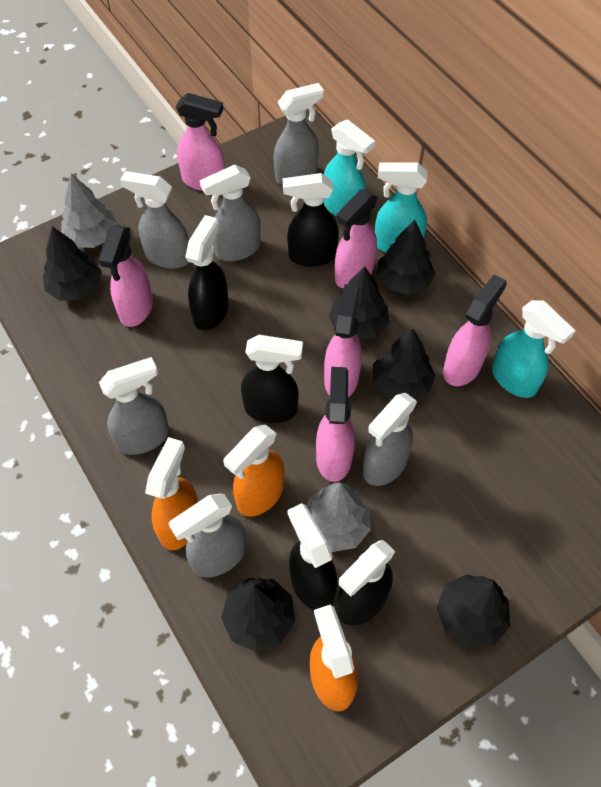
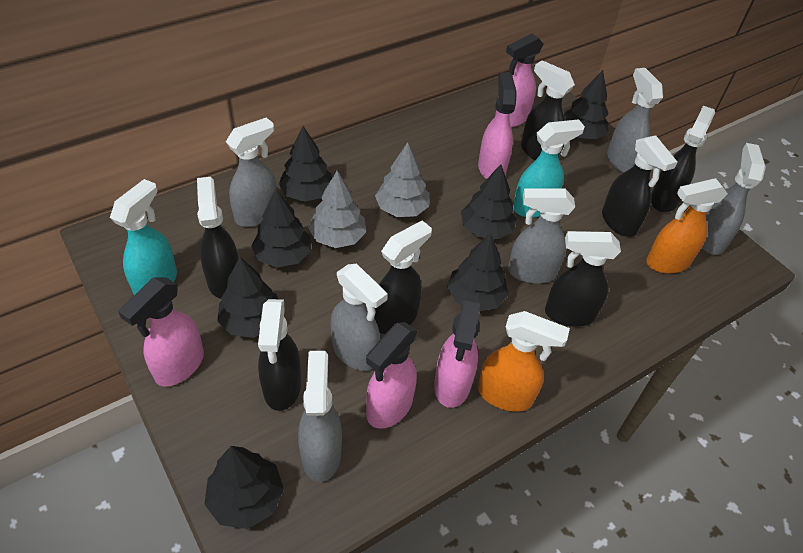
black spray bottle: [185,215,229,331] [241,335,303,423] [283,173,339,267] [287,503,337,610] [337,540,395,626] = 5 -> [197,177,239,299] [258,299,301,411] [374,220,432,334] [521,60,575,160] [545,231,621,327] [602,135,677,237] [651,105,715,212] = 7
black tree: [43,227,102,301] [221,578,295,652] [329,266,389,340] [373,329,435,400] [377,219,435,295] [436,574,510,648] = 6 -> [204,446,284,529] [217,257,278,338] [251,189,311,268] [278,126,332,202] [447,233,509,311] [461,164,517,240] [564,70,609,139] = 7
orange spray bottle: [145,437,198,551] [223,424,284,517] [310,605,358,712] = 3 -> [478,311,570,412] [646,178,728,274] = 2
pink spray bottle: [98,226,153,327] [176,93,225,191] [316,367,355,482] [324,284,362,397] [335,189,378,288] [443,274,507,386] = 6 -> [118,278,204,387] [366,322,418,429] [434,298,480,408] [478,73,517,179] [495,33,543,127] = 5
turquoise spray bottle: [324,119,375,216] [375,162,428,253] [492,300,575,398] = 3 -> [110,179,177,295] [513,119,585,218] = 2

